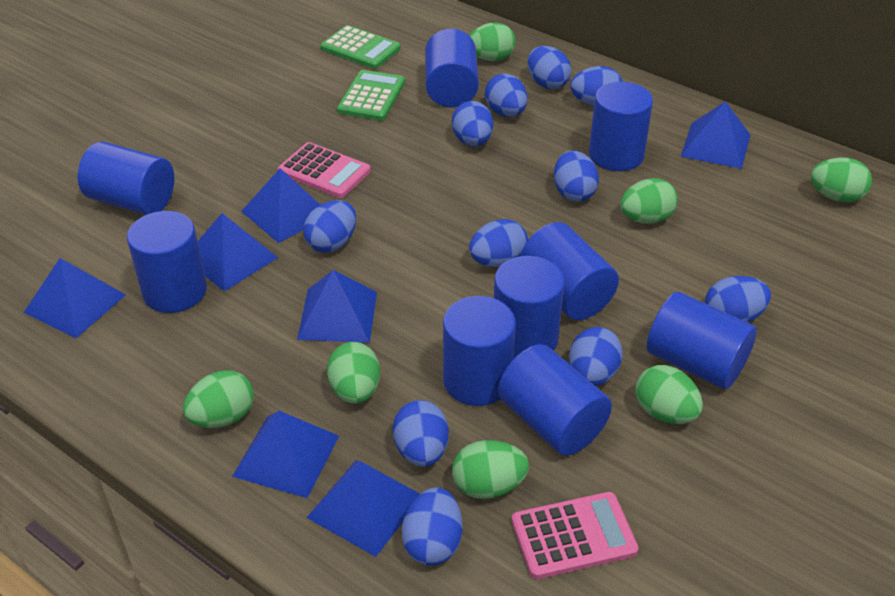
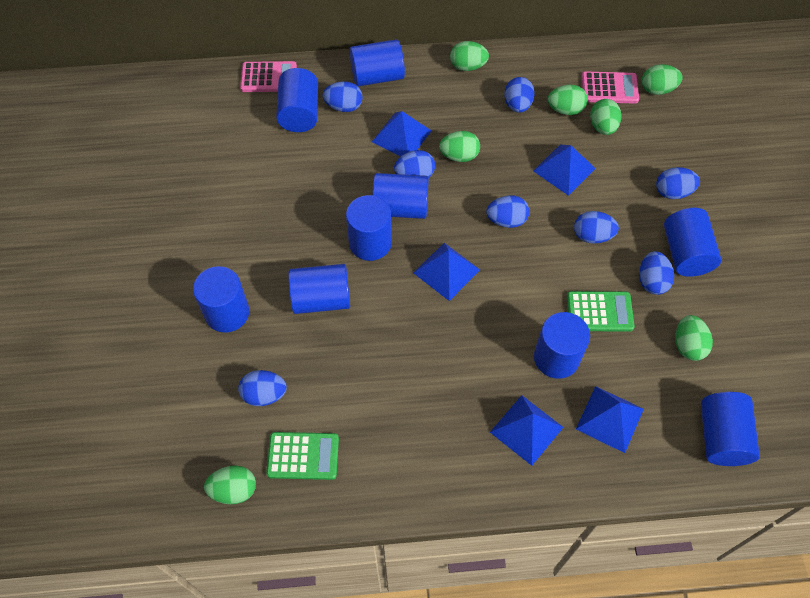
blue egg: [303,200,356,253] [393,400,449,467] [402,487,462,565] [452,101,493,146] [469,219,528,267] [485,74,528,117] [528,46,571,89] [554,150,599,202] [569,327,623,386] [570,66,623,106] [705,276,771,323] = 11 -> [238,370,287,406] [322,81,363,112] [394,150,435,177] [486,196,530,228] [504,77,534,113] [574,211,619,243] [639,251,674,295] [656,167,700,199] = 8
blue pyramid: [24,258,126,338] [198,213,278,291] [232,411,339,498] [241,168,320,243] [297,270,377,343] [306,460,420,557] [681,101,750,169] = 7 -> [372,111,432,156] [413,243,480,301] [490,395,563,466] [533,145,596,196] [576,386,644,453] = 5

